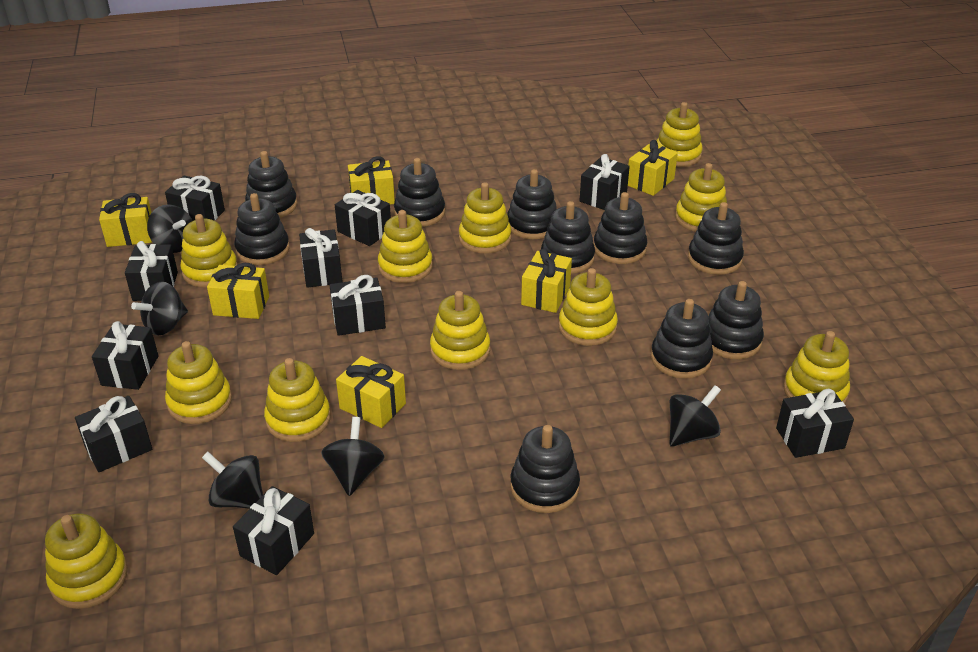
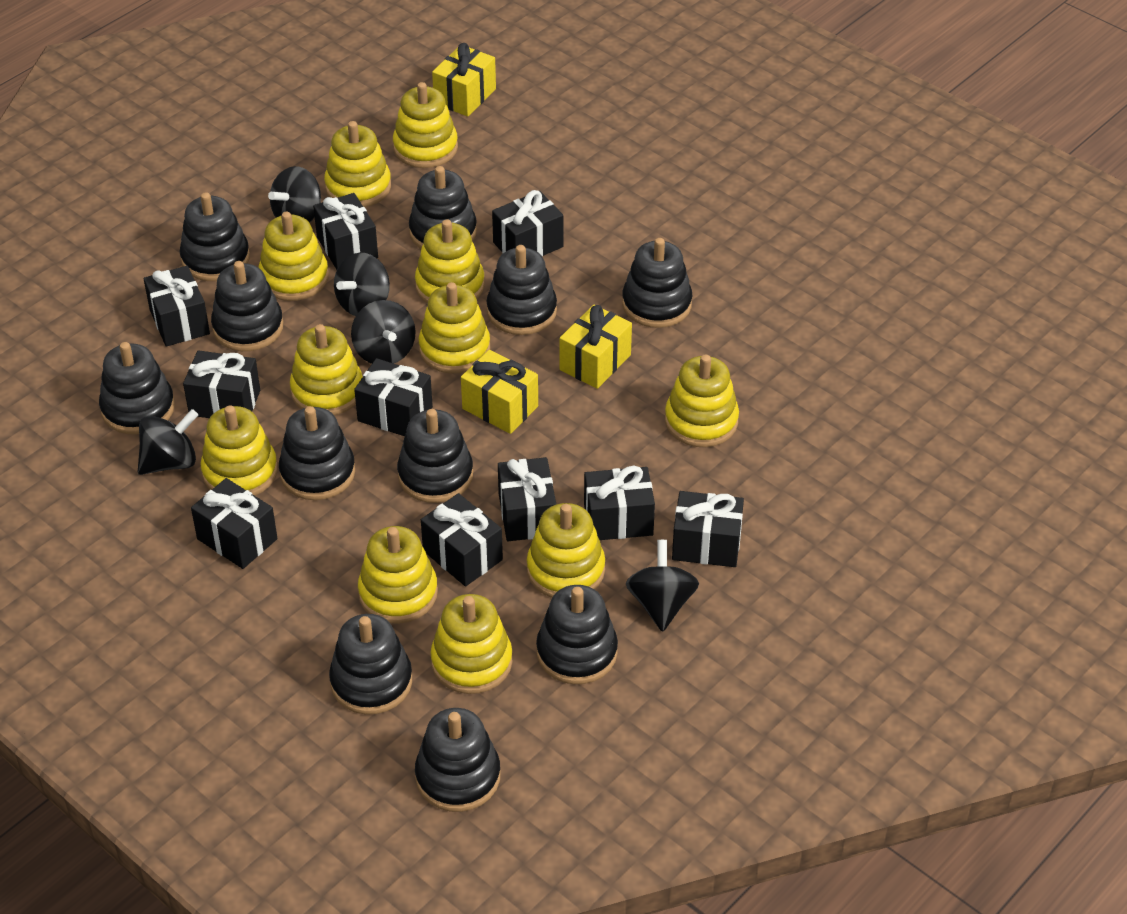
black stacking toy: [234,193,290,265] [245,151,297,218] [394,158,445,227] [507,169,557,239] [510,425,580,513] [541,201,595,274] [594,192,648,264] [651,299,713,379] [688,202,744,275] [708,281,764,359] = 10 -> [99,342,175,434] [179,192,250,281] [211,261,283,351] [279,406,355,500] [329,614,412,715] [397,409,473,503] [409,166,477,249] [415,708,501,812] [487,245,557,335] [536,585,618,684] [622,238,692,328] = 11
yellow gift: [99,193,152,247] [207,263,269,319] [336,356,406,428] [348,156,395,204] [521,248,572,313] [628,140,678,196] = 6 -> [432,43,496,117] [461,350,538,434] [560,305,632,389] = 3

